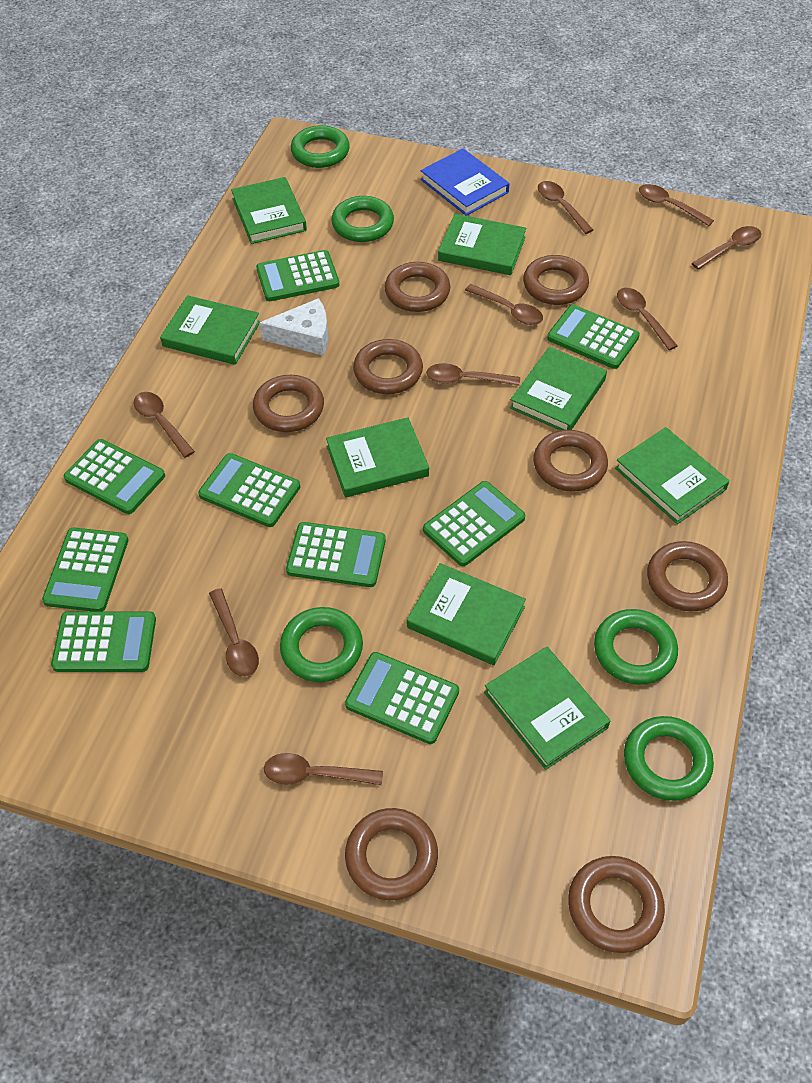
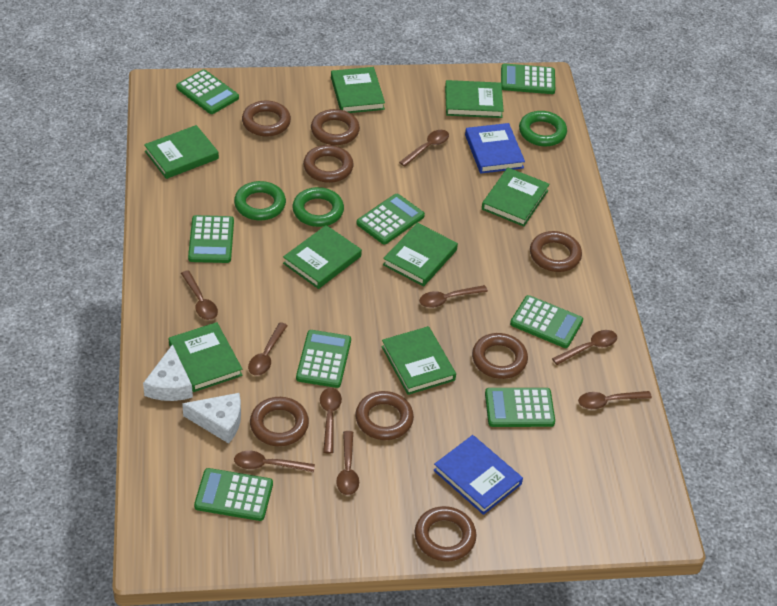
blue book: [421,148,509,216] = 1 -> [433,435,523,515] [465,123,525,174] = 2
green calculator: [42,527,128,611] [51,611,156,672] [63,439,165,514] [198,453,300,527] [256,250,339,301] [286,522,386,587] [345,652,459,744] [423,481,525,566] [547,305,640,369] = 9 -> [176,69,239,114] [188,215,234,263] [194,468,273,521] [296,330,351,388] [356,194,425,244] [485,388,555,427] [501,63,555,94] [510,295,583,348] = 8
green ring: [280,607,363,682] [291,125,350,168] [331,196,394,242] [594,609,678,685] [624,716,714,801] = 5 -> [234,181,286,220] [292,187,344,227] [519,111,567,147] = 3
white cheese: [259,298,328,356] = 1 -> [143,344,193,401] [182,393,241,444] = 2

